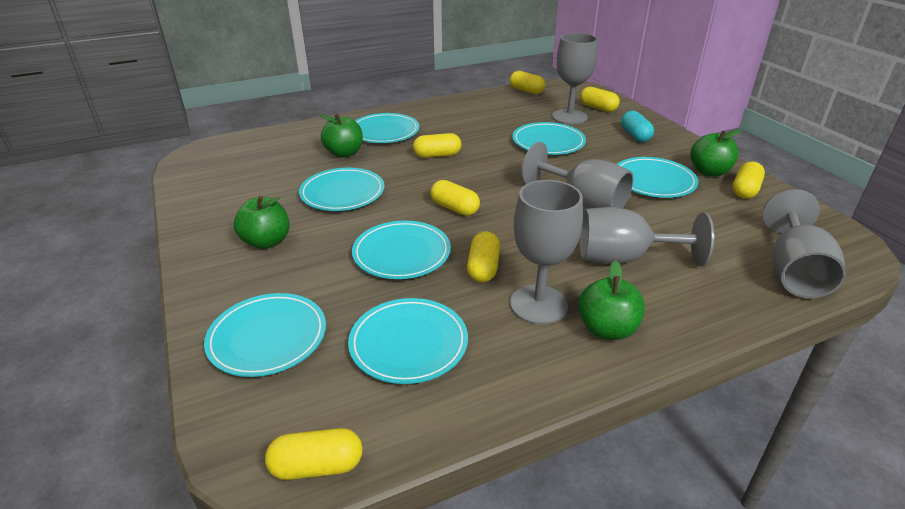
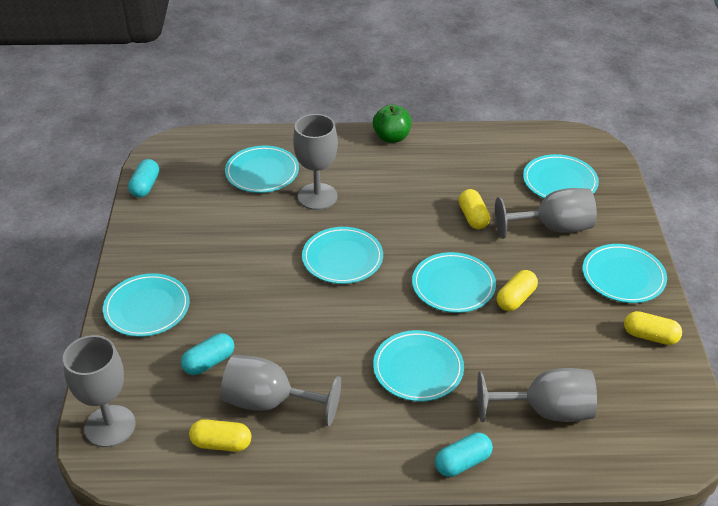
green apple: [234,196,290,249] [320,114,363,158] [578,261,645,340] [690,129,741,177] = 4 -> [373,104,412,143] = 1
turquoise capsule: [621,111,654,142] = 1 -> [128,159,159,198] [181,333,234,375] [435,433,493,477] = 3
yellow capsule: [265,428,363,480] [413,133,461,158] [430,180,480,216] [467,231,500,282] [510,71,545,94] [580,87,620,112] [733,161,765,199] = 7 -> [189,419,251,452] [459,189,490,229] [497,270,538,311] [624,311,682,345] = 4

